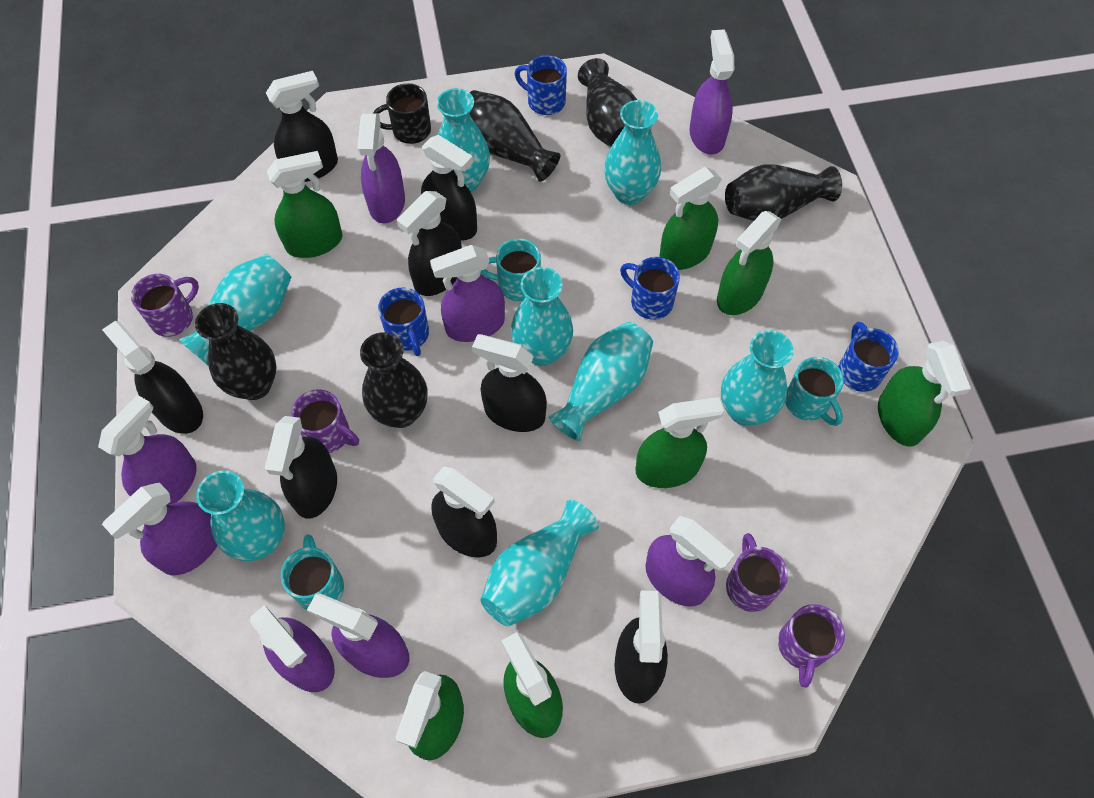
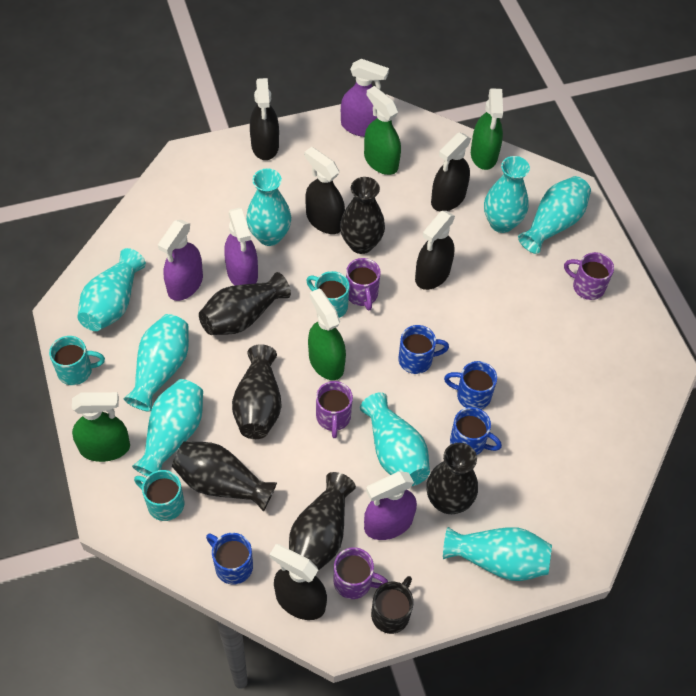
black spray bottle: [102,321,203,434] [265,416,337,519] [266,71,338,182] [397,191,462,296] [421,135,477,241] [431,466,497,558] [472,334,547,432] [615,591,668,704] = 8 -> [250,78,279,160] [269,544,327,620] [304,147,345,234] [415,211,455,290] [431,132,471,211] = 5
black vase: [195,303,276,400] [360,332,427,428] [469,90,560,182] [578,58,637,147] [725,164,842,221] = 5 -> [172,441,277,512] [199,272,291,335] [232,344,281,439] [289,472,356,571] [340,177,385,254] [426,443,478,514] = 6
green spray bottle: [267,151,342,258] [396,671,464,760] [501,632,563,738] [635,397,724,488] [659,167,722,270] [717,211,781,315] [878,341,971,446] = 7 -> [72,392,130,462] [308,288,346,380] [364,86,401,175] [471,88,503,170] = 4
purple spray bottle: [98,395,197,504] [102,483,217,575] [250,605,335,692] [307,593,409,678] [357,113,405,224] [430,245,505,342] [645,516,735,607] [689,29,734,155] = 8 -> [158,220,203,301] [224,208,258,286] [341,59,389,137] [364,472,417,540] = 4

